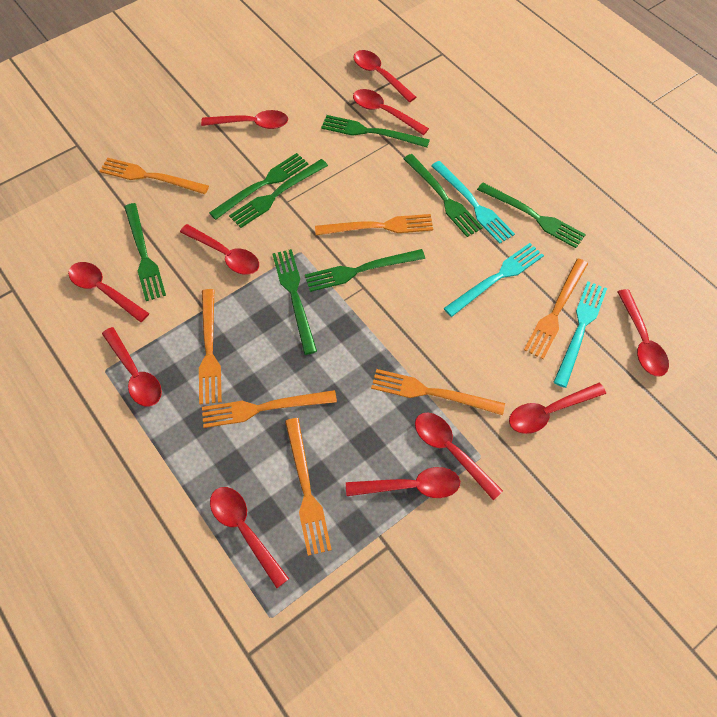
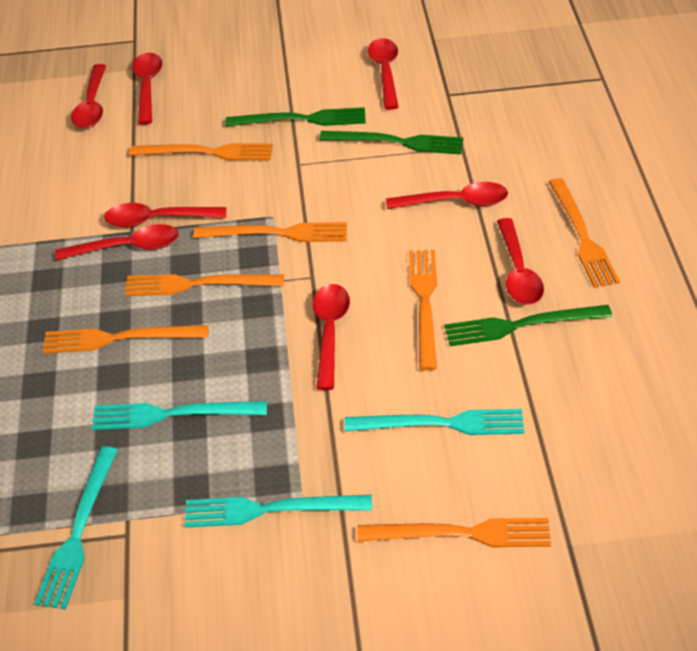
green fork: [124,203,166,301] [209,153,309,220] [229,159,328,228] [272,249,317,355] [305,249,425,292] [321,115,430,148] [404,154,483,237] [477,183,586,248] = 8 -> [226,107,366,127] [319,131,463,154] [444,305,612,346] = 3
red spoon: [68,262,149,322] [102,327,162,407] [180,224,259,275] [201,110,288,129] [210,487,289,588] [346,467,460,498] [353,50,416,103] [353,89,429,135] [415,412,503,500] [509,383,606,434] [618,289,669,377] = 11 -> [55,224,179,261] [71,64,106,129] [104,203,226,227] [132,53,162,125] [313,284,350,390] [368,38,399,110] [386,182,508,209] [497,218,544,305] = 8
turquoise fork: [431,161,515,244] [444,243,544,317] [553,281,607,388] = 3 -> [34,446,118,610] [91,401,267,430] [184,495,372,528] [345,409,524,435] = 4

